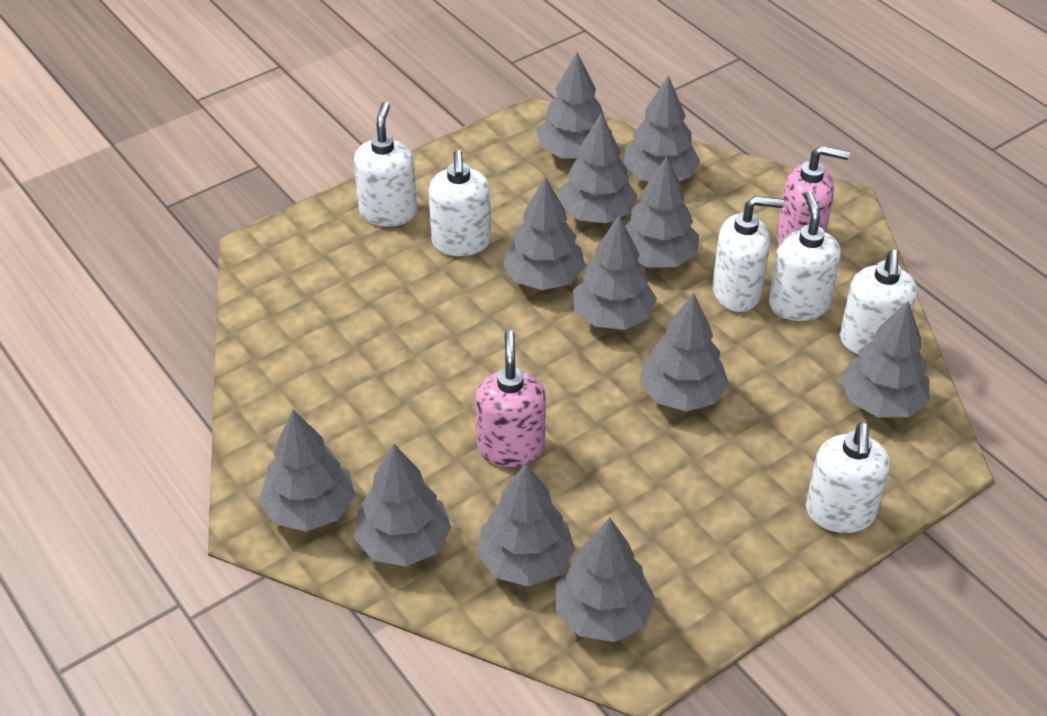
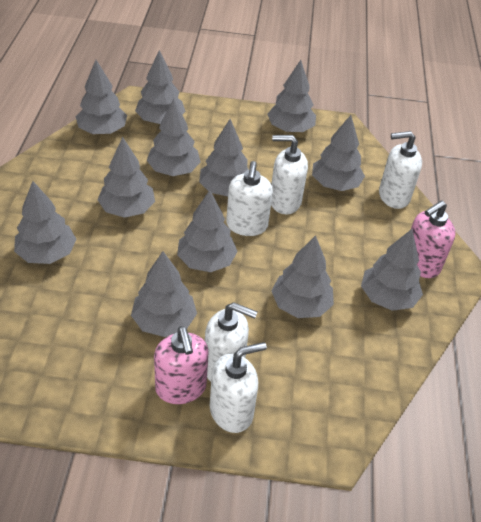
white soap dispenser: [354,102,417,226] [428,150,491,256] [712,196,784,312] [769,191,841,321] [806,423,890,533] [840,250,917,354] = 6 -> [205,302,257,381] [210,342,267,433] [226,161,273,236] [271,135,308,214] [379,131,422,209] = 5

